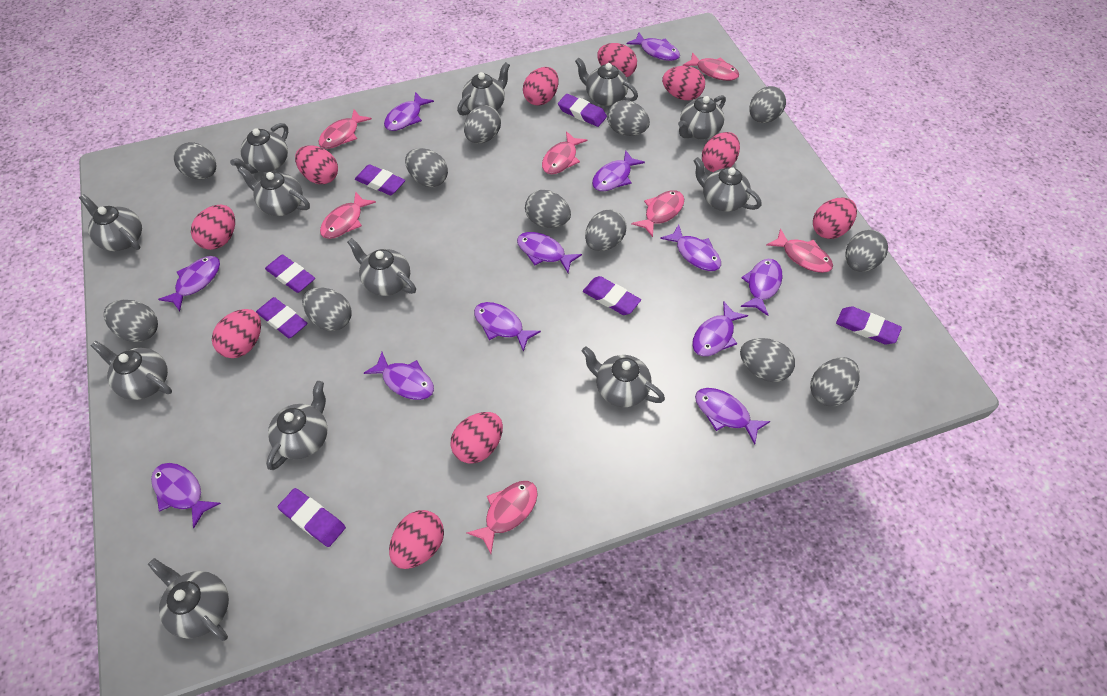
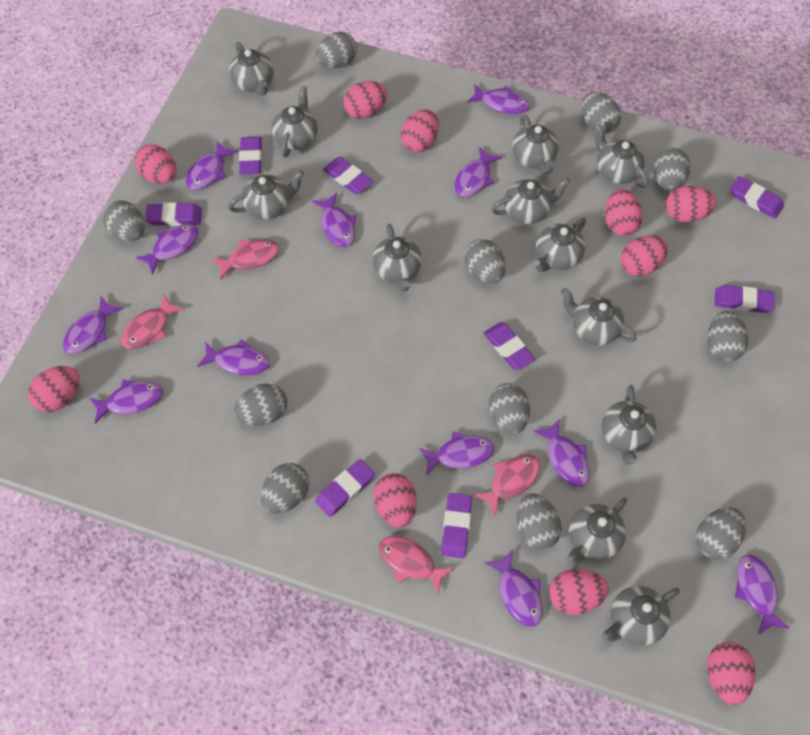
grey egg: [104,300,158,342] [174,142,216,179] [302,287,352,331] [405,148,448,187] [464,105,501,143] [525,190,571,228] [585,210,627,251] [607,100,650,136] [740,338,795,382] [749,86,786,123] [810,357,860,406] [845,230,888,272] = 12 -> [103,200,145,242] [234,383,287,426] [261,463,309,514] [316,32,357,69] [464,239,506,283] [489,383,530,434] [516,493,562,550] [582,92,621,134] [653,148,690,191] [696,507,746,560] [707,311,748,362] = 11
pink fish: [319,109,372,149] [320,191,376,239] [466,481,538,554] [542,131,587,174] [631,190,684,237] [682,52,739,81] [766,228,833,273] = 7 -> [121,294,184,349] [211,239,279,279] [379,536,455,595] [474,454,540,516] = 4
purple eraser: [256,297,307,338] [265,255,315,293] [278,488,346,547] [355,164,405,195] [558,94,607,127] [583,276,641,315] [836,306,902,345] = 7 -> [145,202,202,226] [239,137,262,175] [315,459,375,517] [323,157,373,194] [441,493,472,558] [484,322,535,370] [715,285,774,313] [730,176,784,219] = 8

